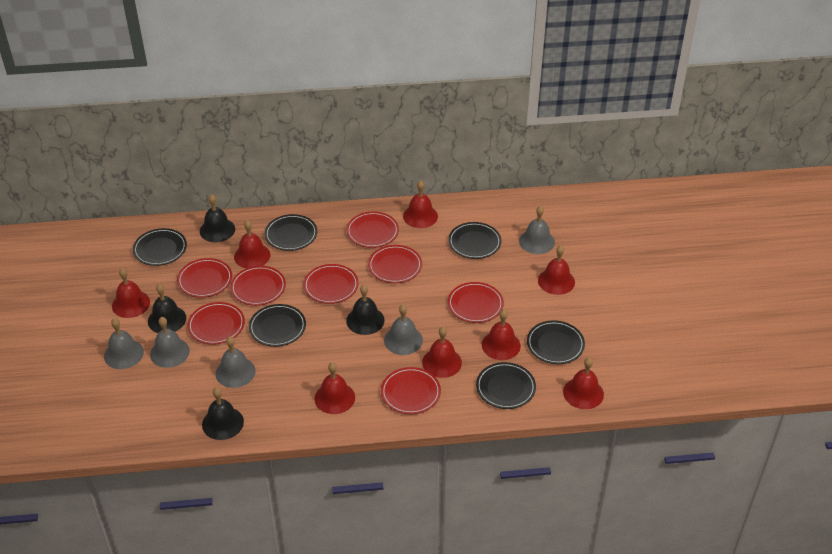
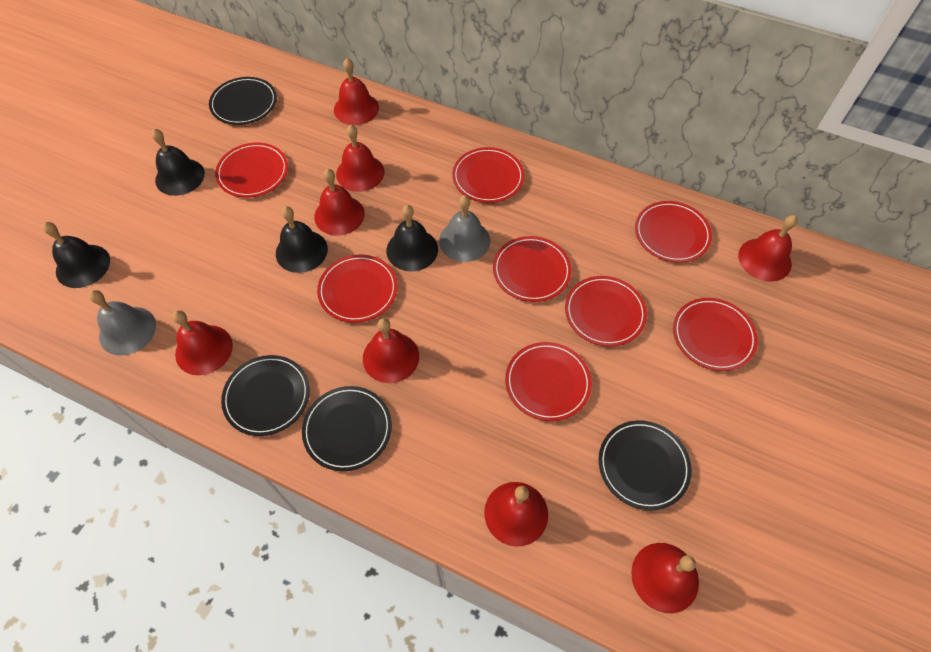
black plate: [133,228,187,266] [249,304,306,347] [265,214,317,251] [448,222,501,259] [476,362,536,409] [527,321,585,364] = 6 -> [209,77,277,125] [221,355,310,436] [302,386,392,471] [599,420,692,510] = 4
grey bell: [104,318,144,369] [150,317,190,368] [216,336,256,388] [384,305,423,355] [519,206,555,254] = 5 -> [89,290,156,356] [439,195,490,262] = 2

